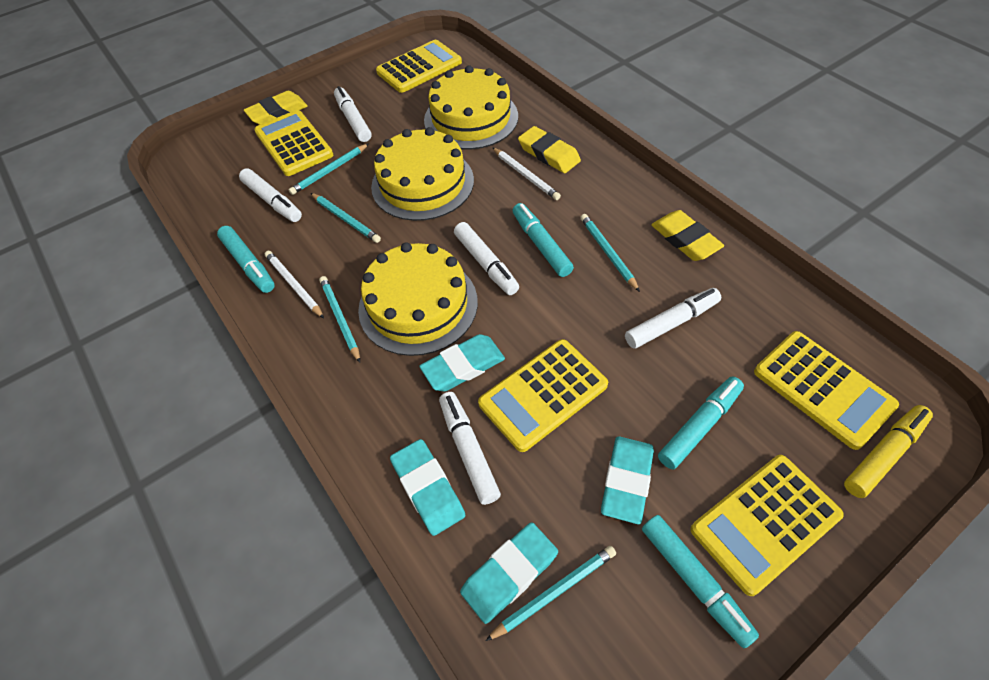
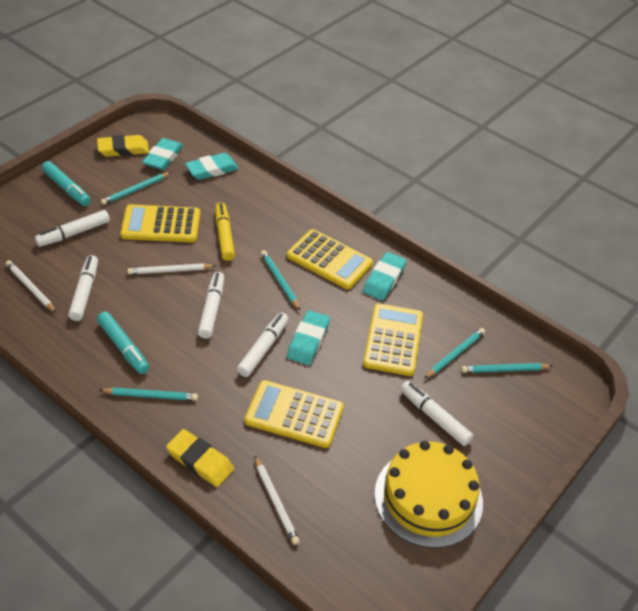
turquoise marker: [217,226,275,293] [512,203,574,277] [642,515,759,648] [658,377,744,469] = 4 -> [41,161,91,206] [97,312,149,374] = 2
white pencil: [265,251,324,318] [492,147,561,200] = 2 -> [6,260,56,313] [128,263,216,274] [255,456,300,545] = 3
yellow cake: [358,242,478,356] [371,127,474,221] [424,65,518,149] = 3 -> [374,441,483,548] = 1
yellow calculator: [254,110,333,176] [376,40,462,93] [478,339,608,452] [690,455,844,596] [754,331,899,450] = 5 -> [120,204,200,242] [244,380,344,448] [287,229,373,289] [363,303,423,376] = 4
yellow eraser: [244,91,308,125] [518,126,581,173] [651,210,724,261] = 3 -> [97,135,149,157] [166,429,234,487] = 2

